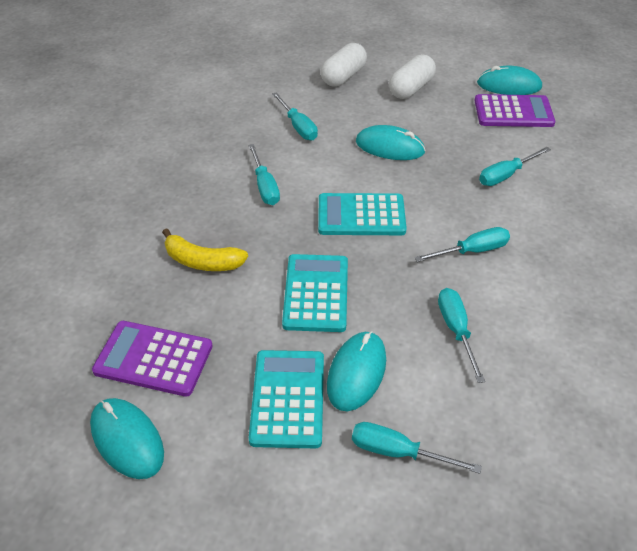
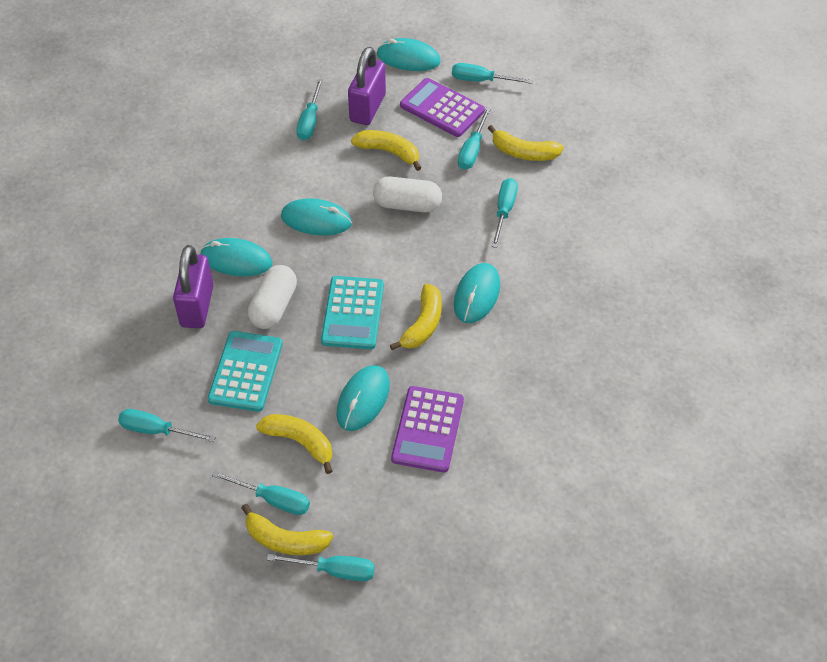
purple padlock: none = 0 -> [173,245,214,328] [348,47,386,125] = 2
turquoise calculator: [249,350,324,448] [282,254,348,332] [318,193,407,235] = 3 -> [208,331,283,412] [321,276,384,349] = 2
turquoise mouse: [90,398,164,479] [327,331,386,411] [356,125,426,160] [477,66,542,95] = 4 -> [200,238,272,276] [281,198,352,236] [336,365,390,431] [377,38,441,71] [454,263,500,323] = 5
turquoise screwdriver: [248,144,280,205] [272,92,318,140] [352,422,482,474] [415,227,510,262] [438,288,485,383] [479,147,551,186] = 6 -> [118,409,216,442] [212,471,310,515] [267,554,375,581] [296,79,323,141] [452,63,533,84] [458,108,491,170] [491,178,518,248] = 7
yellow banana: [162,228,248,271] = 1 -> [241,504,333,555] [256,414,333,474] [351,130,421,171] [390,284,442,350] [488,125,564,161] = 5

